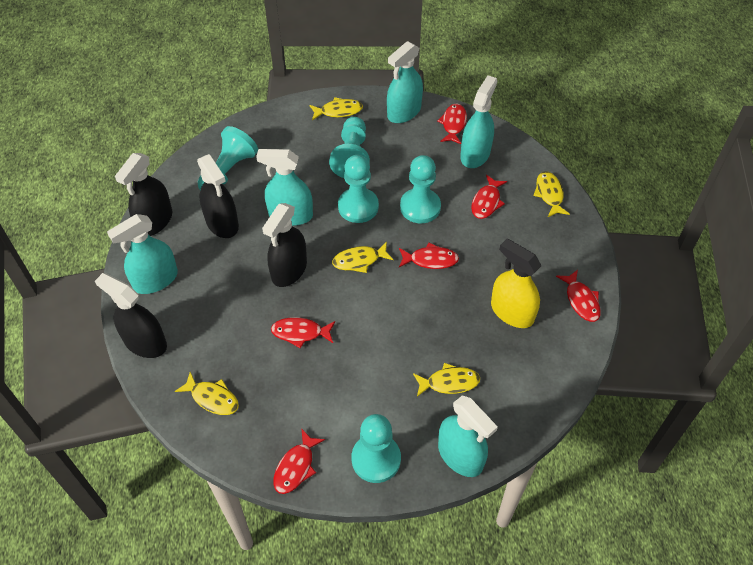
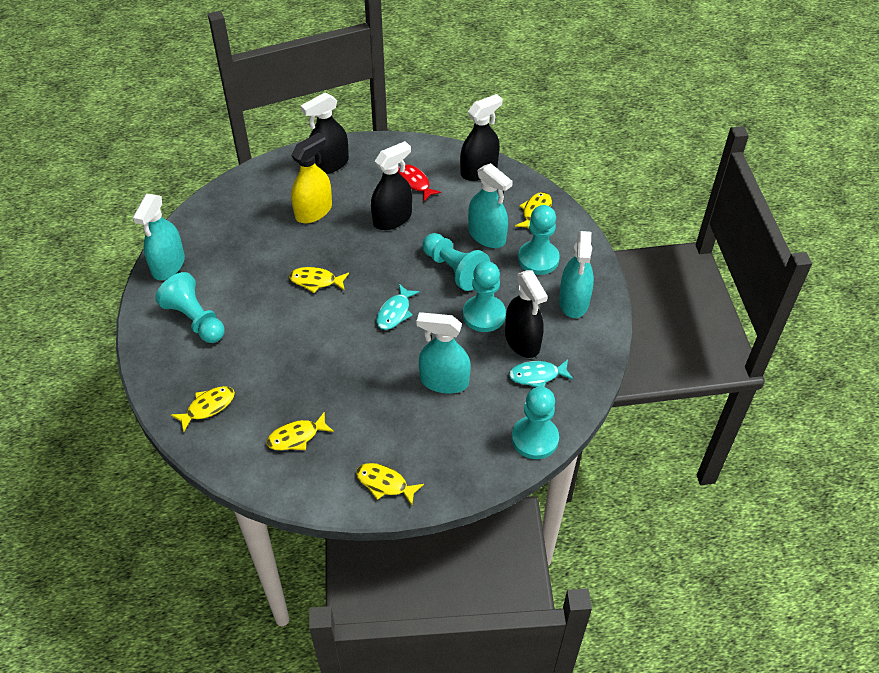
red fish: [271,317,335,348] [273,428,325,494] [399,243,459,269] [437,103,467,144] [471,175,507,219] [556,270,601,322] = 6 -> [398,164,441,201] = 1
turquoise fish: none = 0 -> [376,284,420,330] [509,360,573,387] = 2
turquoise spray bottle: [107,214,178,294] [256,149,313,226] [387,41,423,123] [438,396,498,477] [460,75,497,168] = 5 -> [133,194,185,280] [417,312,471,394] [468,163,513,248] [559,231,594,318] = 4

